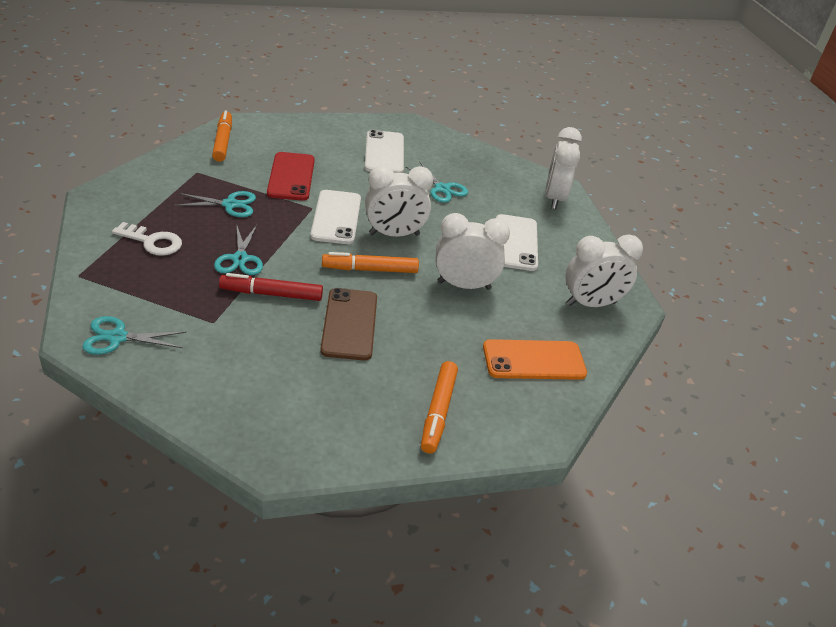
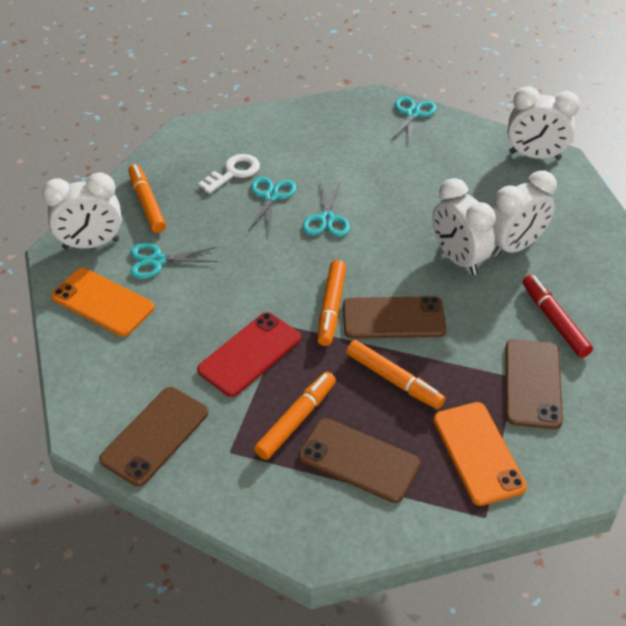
brown phone: [320,288,377,360] = 1 -> [99,387,208,486] [299,418,421,503] [343,296,446,339] [506,339,563,429] = 4
orange marker: [212,110,232,162] [322,252,419,273] [421,361,458,454] = 3 -> [128,164,166,233] [254,372,336,460] [317,260,346,346] [346,340,446,409] = 4
orange phone: [483,339,587,380] = 1 -> [51,268,154,337] [433,402,527,506] = 2
white phone: [310,190,361,244] [365,130,404,173] [496,214,538,271] = 3 -> none = 0

